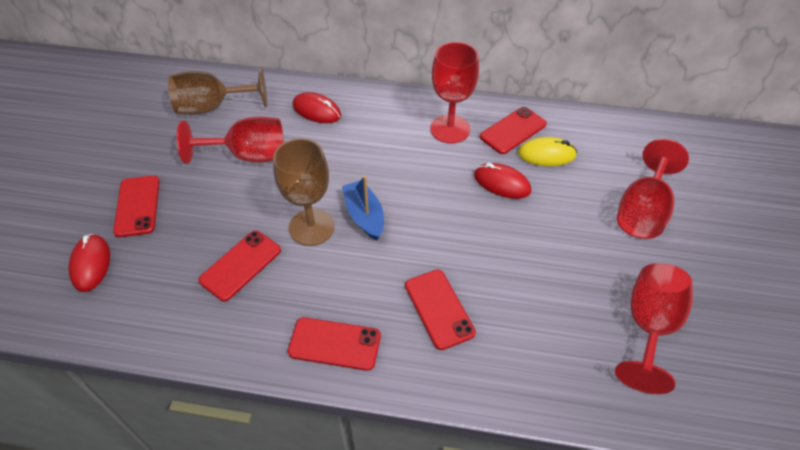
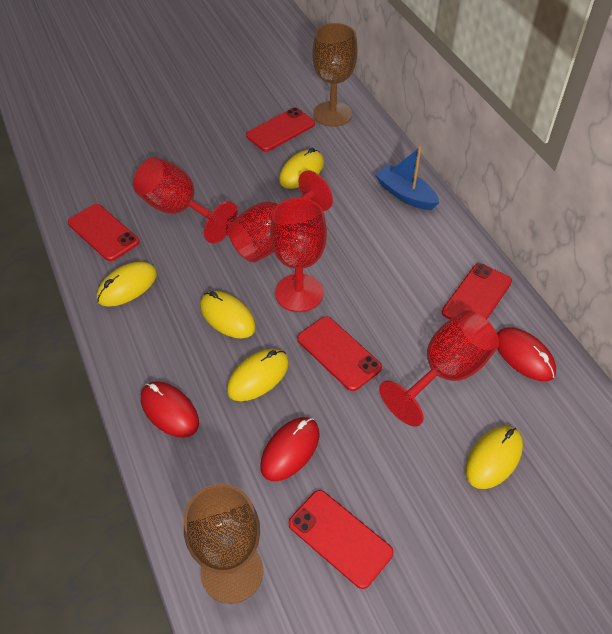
yellow mouse: [518,137,577,166] = 1 -> [97,262,157,307] [200,291,256,338] [227,349,289,401] [279,148,324,189] [465,426,523,489] = 5

